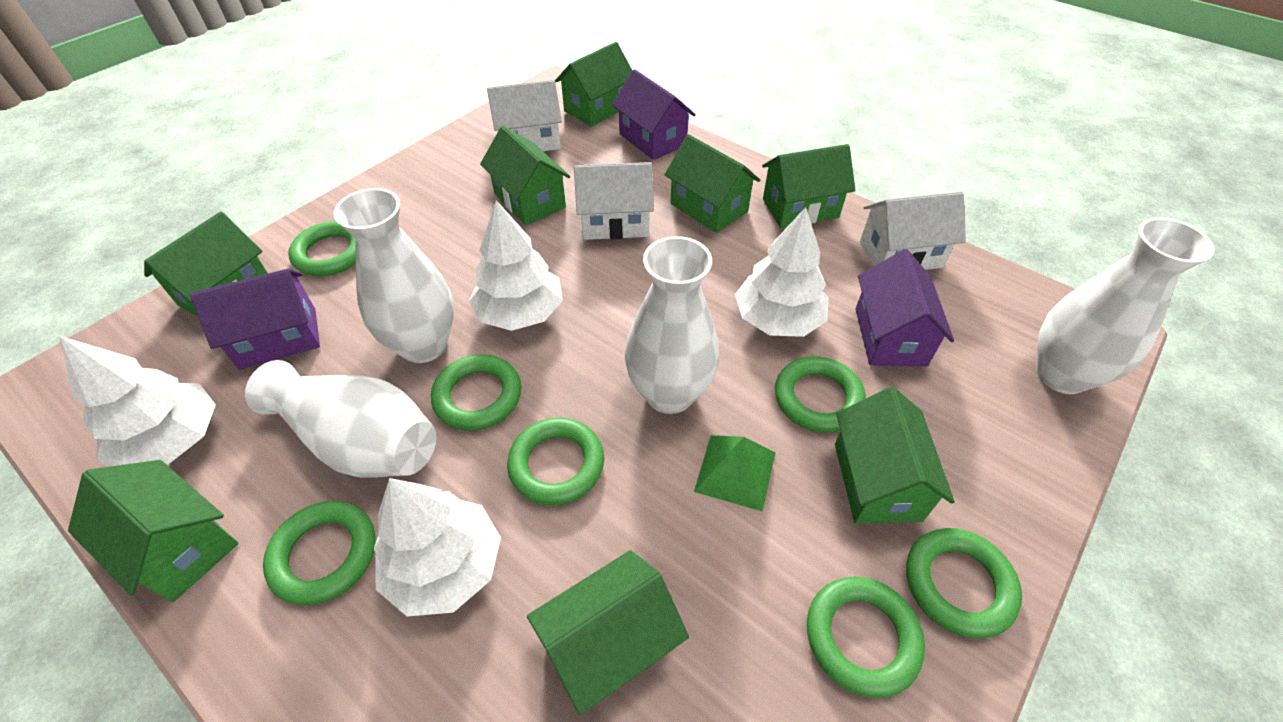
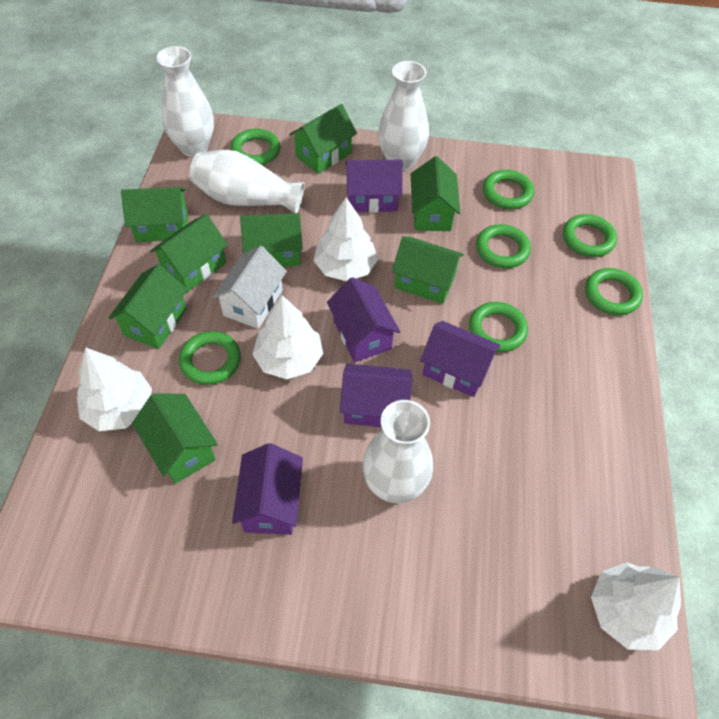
green pyramid: [694,435,775,512] = 1 -> none = 0
purple house: [190,269,320,370] [612,69,696,160] [855,249,954,366] = 3 -> [232,443,303,535] [327,277,400,362] [340,363,412,427] [345,160,403,213] [420,321,500,397] = 5
white house: [487,80,562,151] [574,162,654,240] [860,192,966,270] = 3 -> [212,246,287,329] = 1

